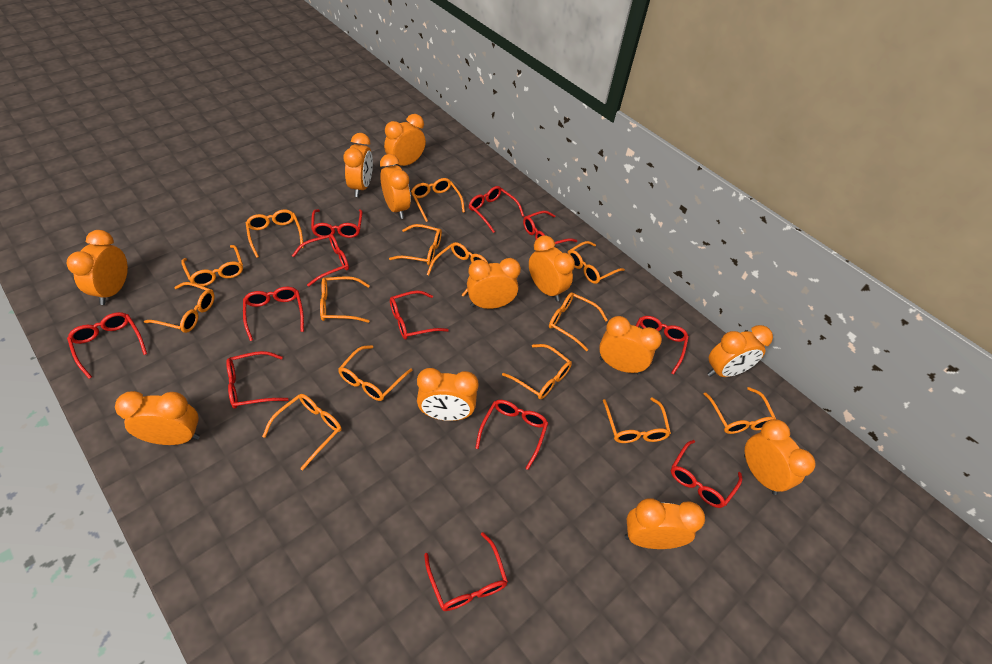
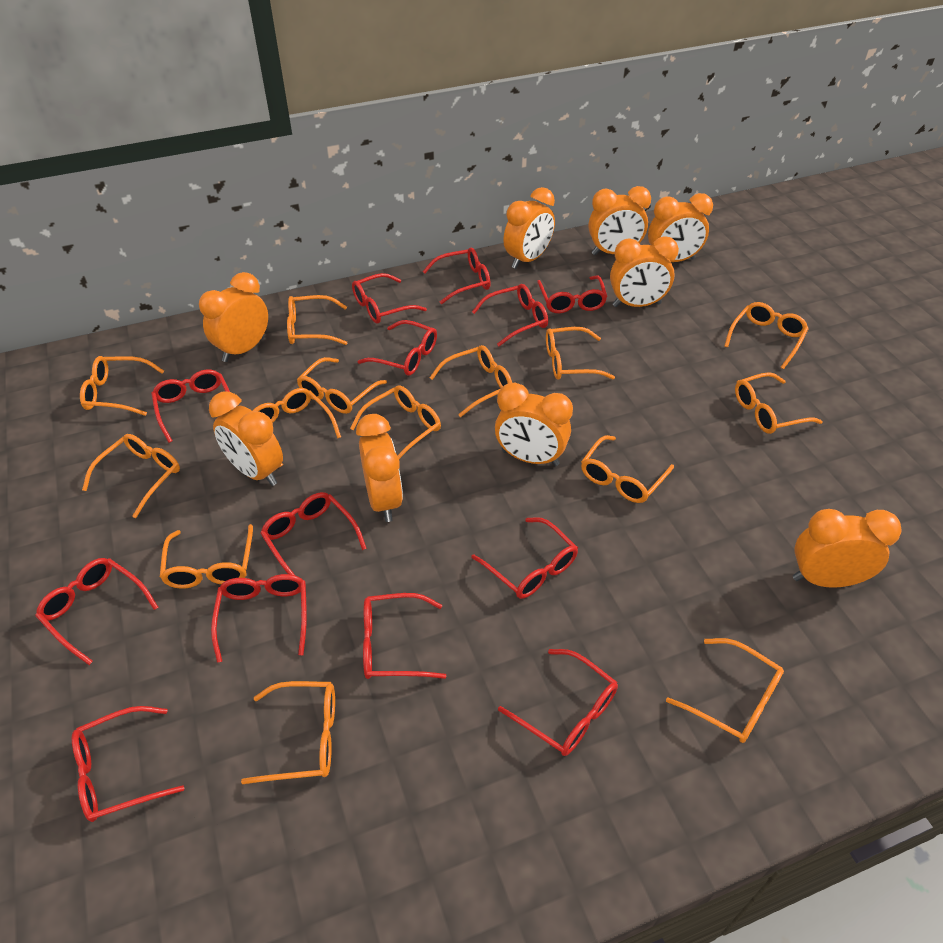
orange clock: [67,230,128,305] [115,391,200,445] [344,133,373,197] [380,154,411,219] [384,114,426,166] [417,368,479,421] [467,258,521,309] [529,235,575,301] [599,316,662,374] [625,498,705,549] [707,325,773,377] [744,419,816,495] = 12 -> [199,272,268,362] [209,391,283,486] [356,414,403,522] [495,383,573,466] [503,187,555,269] [589,186,651,255] [610,236,679,307] [648,193,713,262] [793,509,902,588] = 9
red glasses: [67,312,147,379] [226,351,289,409] [243,287,304,341] [292,234,349,287] [311,209,363,238] [390,290,449,340] [424,532,508,611] [469,186,524,233] [475,400,548,470] [523,211,577,244] [636,316,689,375] [671,440,742,508] = 12 -> [36,558,158,665] [72,706,184,822] [151,369,230,443] [211,574,307,663] [260,492,367,576] [352,273,427,324] [357,320,437,375] [363,593,447,679] [422,247,491,304] [471,517,578,599] [472,284,548,346] [498,649,618,756] [537,276,607,313] = 13

